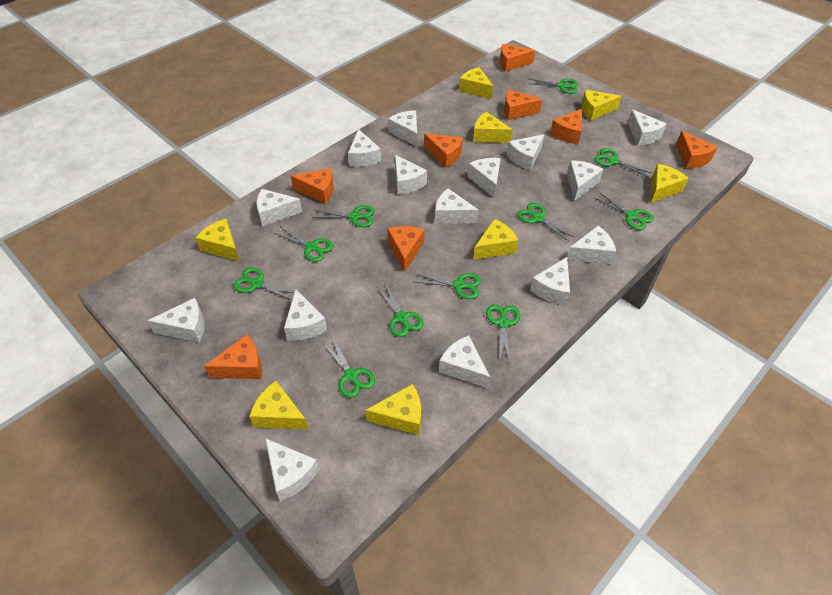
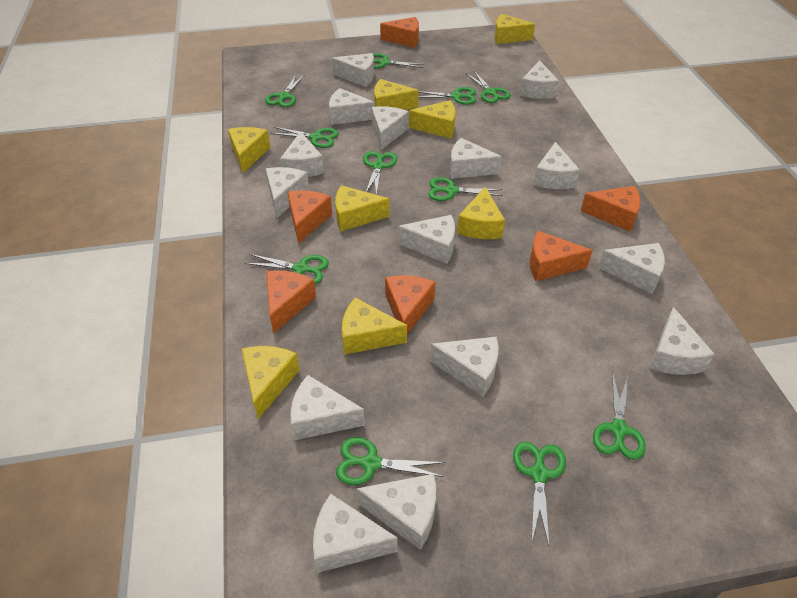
orange cheese: [204,334,262,379] [291,168,334,204] [387,226,424,272] [424,134,463,168] [500,44,535,72] [504,89,543,120] [550,109,582,144] [676,131,717,169] = 8 -> [266,270,316,334] [288,190,332,244] [380,17,419,48] [385,275,435,334] [530,231,593,281] [581,186,641,231] = 6

